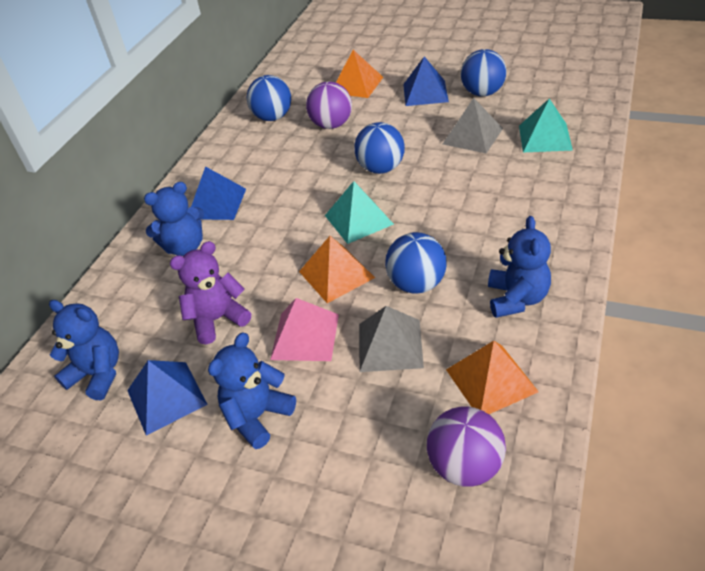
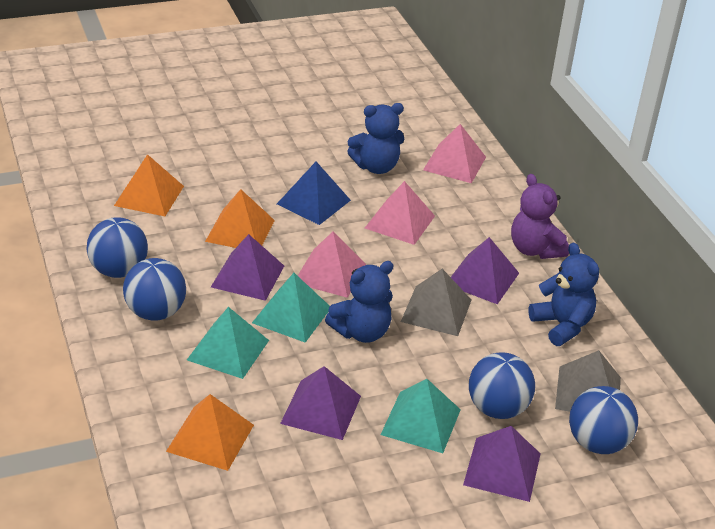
blue pyramid: [127,360,208,436] [191,166,246,220] [403,57,449,106] = 3 -> [277,162,351,225] = 1
blue teddy bear: [49,300,119,400] [144,182,204,256] [208,333,296,449] [488,216,551,318] = 4 -> [325,261,394,343] [347,103,404,174] [528,242,599,346] = 3
pink pyramid: [270,298,339,361] = 1 -> [298,231,366,298] [365,181,435,245] [423,124,486,183] = 3
purple ball: [306,81,352,129] [427,406,506,487] = 2 -> none = 0
purple pyramid: none = 0 -> [211,234,284,301] [280,366,361,440] [451,237,519,304] [463,426,541,502] = 4
turquoise pyramid: [325,181,394,244] [519,99,573,152] = 2 -> [187,307,269,379] [252,273,330,343] [381,379,461,453] = 3

